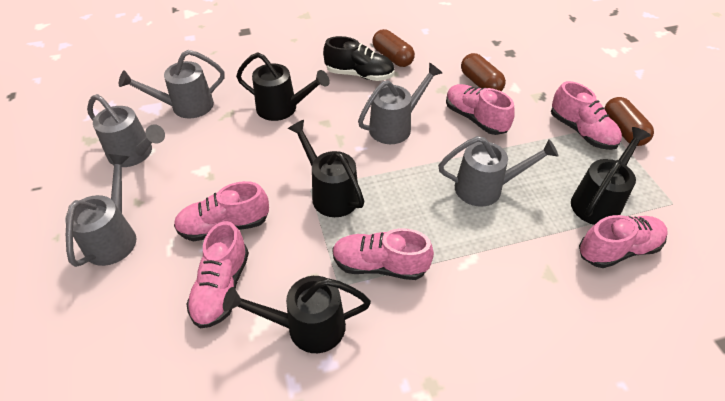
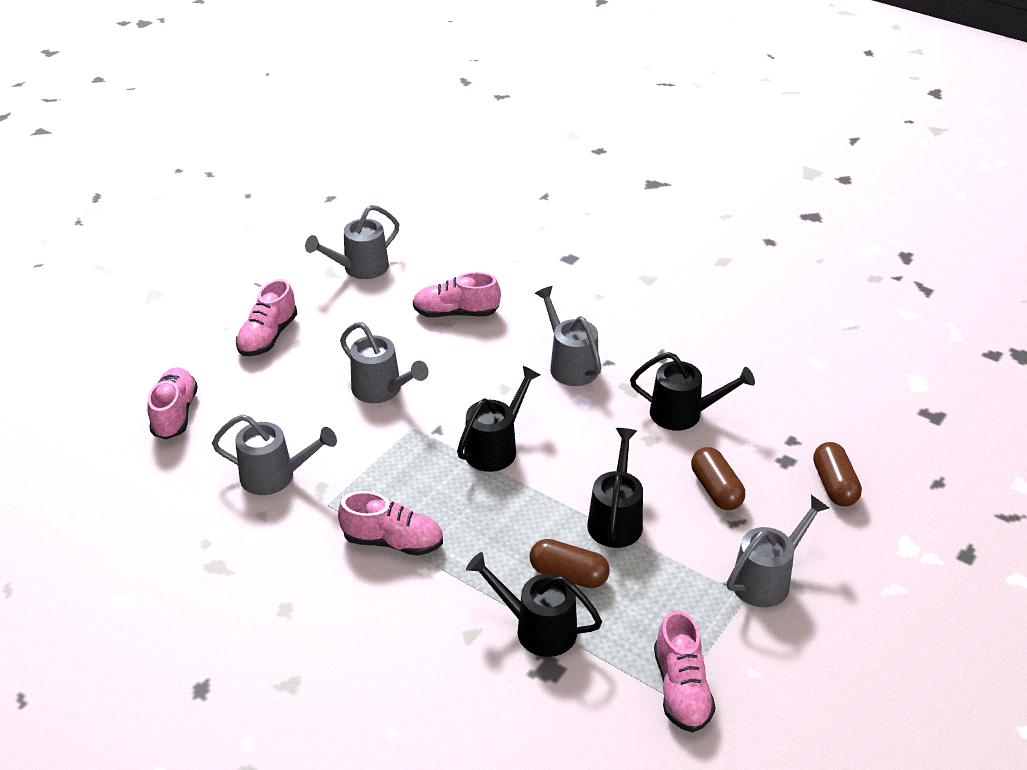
black shoe: [323,36,395,81] = 1 -> none = 0
pink shoe: [174,181,269,242] [186,221,249,328] [332,228,434,280] [446,84,515,135] [551,81,622,150] [579,215,668,268] = 6 -> [147,367,198,439] [236,279,297,356] [338,491,443,556] [413,272,501,317] [654,610,716,732] = 5

